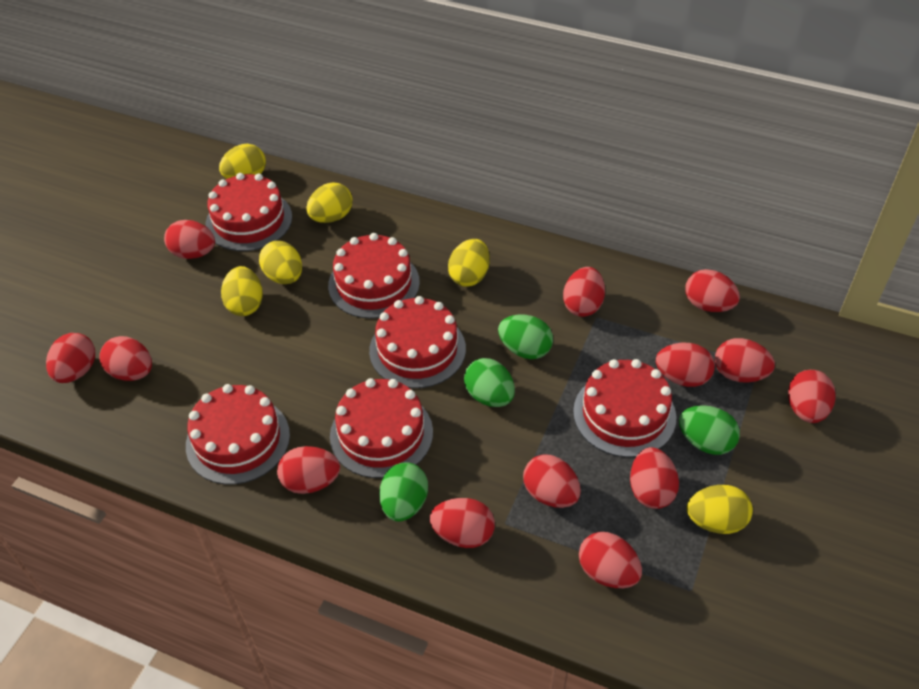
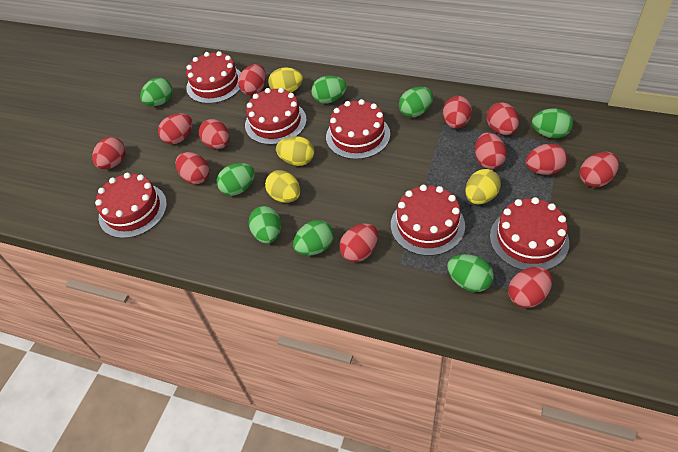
green egg: [379,462,428,522] [464,358,515,407] [498,314,553,359] [679,405,740,455] = 4 -> [140,78,173,106] [217,163,255,196] [249,206,281,243] [293,220,334,256] [311,76,347,104] [399,87,433,117] [447,254,494,292] [532,108,573,139] = 8
red egg: [46,333,95,383] [99,336,152,381] [164,220,215,259] [277,446,340,494] [430,498,495,548] [523,454,581,508] [563,267,605,317] [579,532,642,588] [630,447,679,509] [656,343,715,387] [685,269,740,312] [715,338,775,383] [788,370,836,423] = 13 -> [92,137,126,169] [158,113,192,144] [176,152,209,184] [199,119,229,149] [238,64,266,95] [339,224,378,262] [443,96,472,129] [475,132,507,169] [487,102,519,135] [508,267,552,308] [526,144,567,175] [580,152,619,187] = 12
yellow egg: [219,144,266,179] [221,266,263,316] [259,241,302,284] [306,182,353,223] [448,239,490,287] [687,485,753,534] = 6 -> [265,170,300,203] [268,68,303,93] [276,136,314,166] [465,169,501,204] = 4

